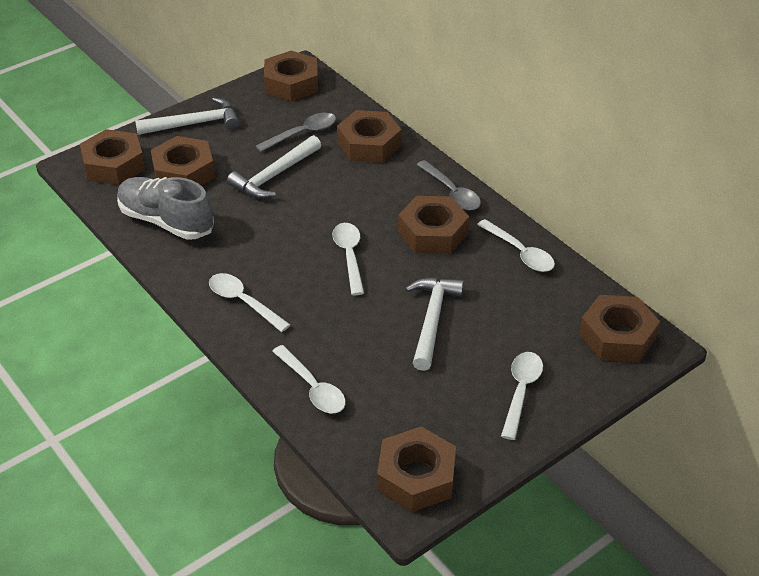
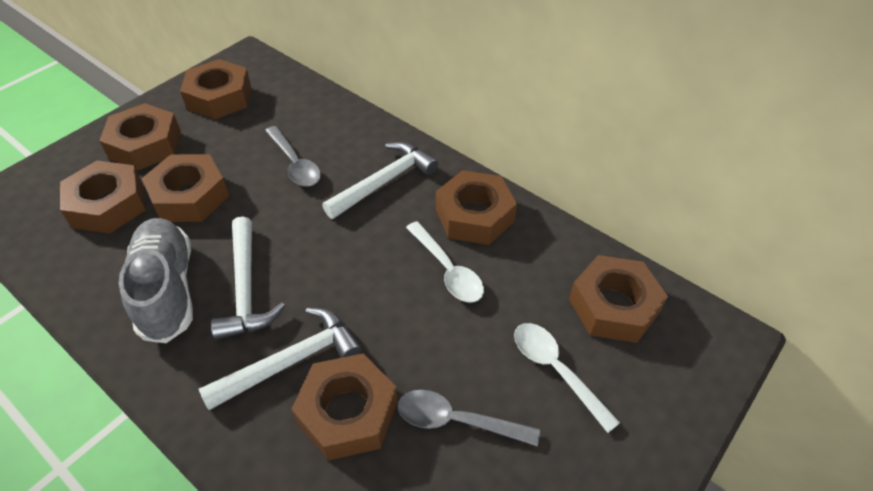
white spoon: [209,273,290,332] [272,345,346,413] [332,223,364,295] [477,219,555,272] [501,352,543,440] = 5 -> [406,221,484,303] [514,323,620,433] = 2

